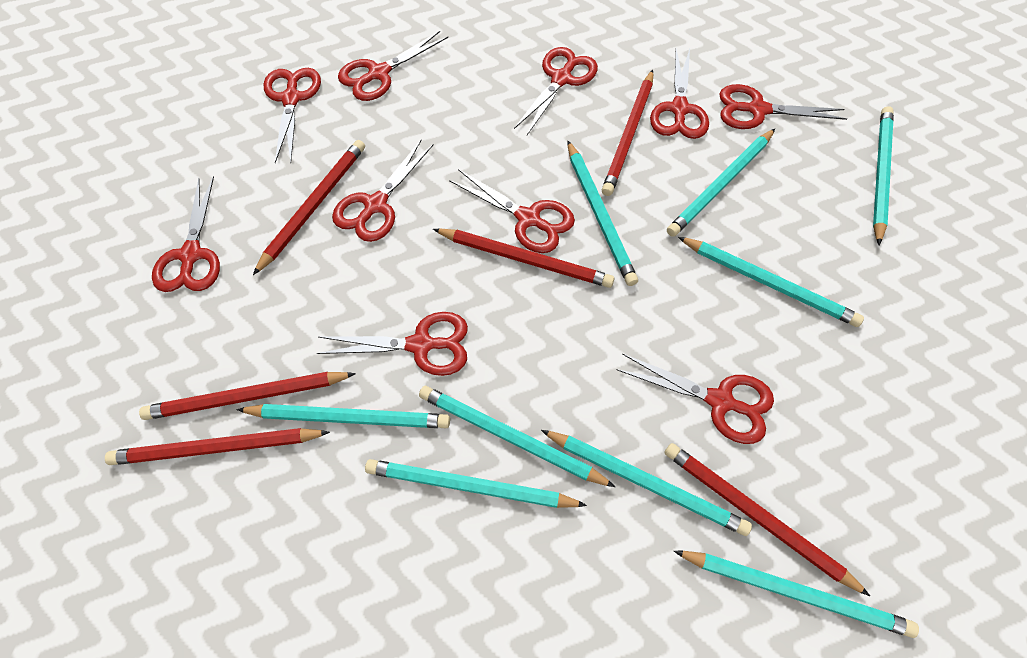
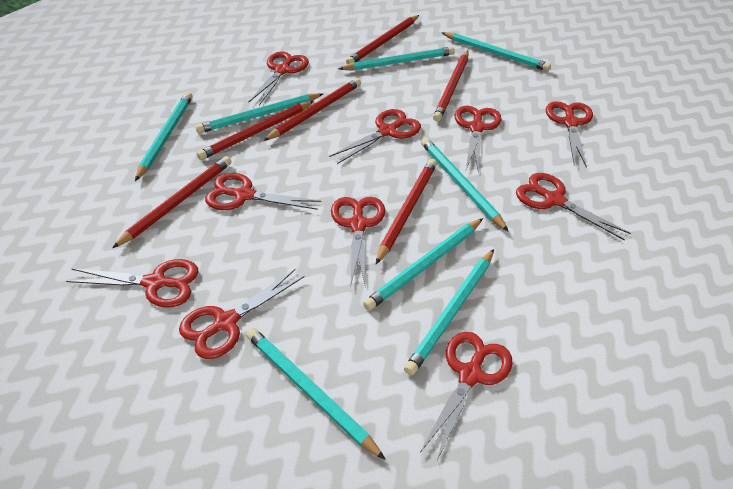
turquoise pencil: [237,404,450,428] [365,459,587,508] [419,386,615,487] [541,430,752,536] [567,140,638,286] [667,129,775,237] [674,551,919,638] [678,237,864,327] [873,106,894,245] = 9 -> [135,92,193,181] [195,93,323,134] [246,328,386,460] [339,46,455,71] [363,218,483,311] [404,249,494,375] [421,137,509,232] [441,32,551,71] = 8

